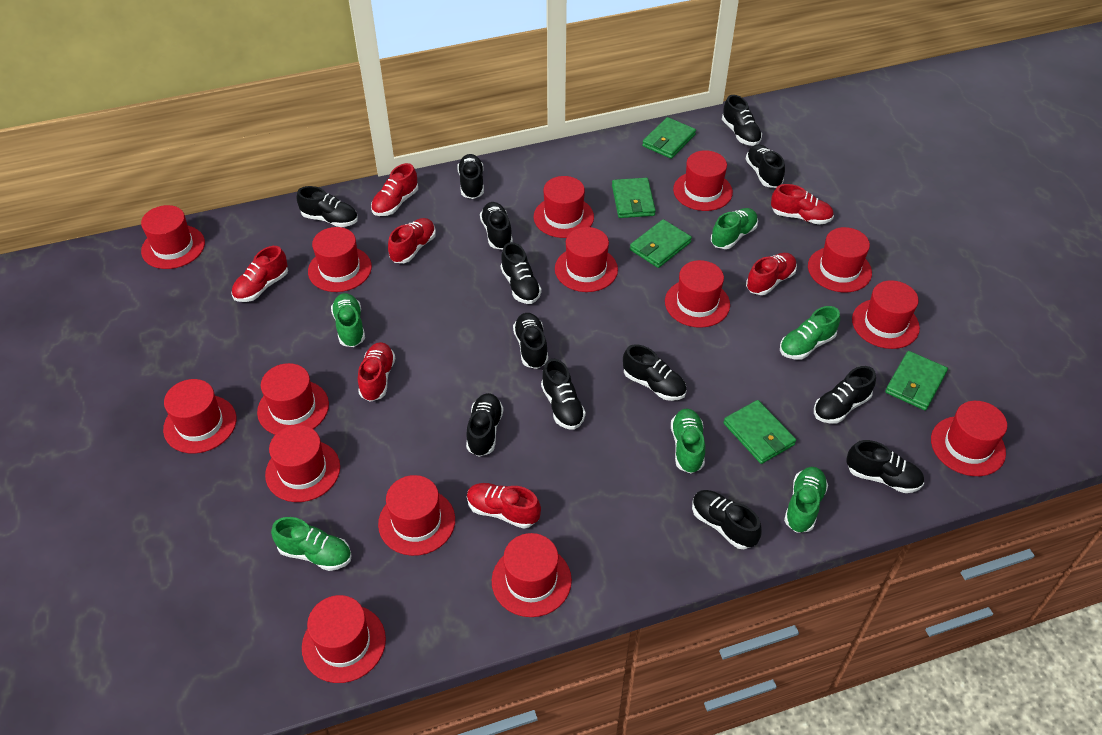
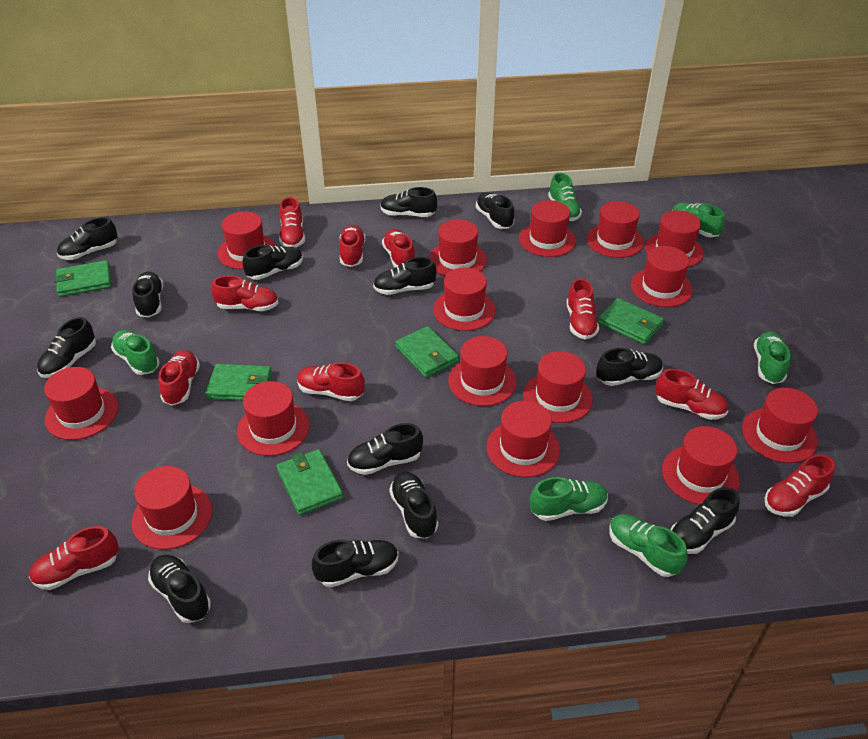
red shoe: [231,246,288,302] [358,342,395,402] [371,163,418,216] [388,218,436,263] [467,483,541,529] [746,253,797,295] [771,184,834,225] = 7 -> [29,526,119,590] [158,350,200,406] [211,275,278,311] [279,197,305,248] [297,362,365,401] [339,225,366,267] [382,229,415,268] [566,278,599,340] [655,369,728,420] [765,454,835,517] = 10

